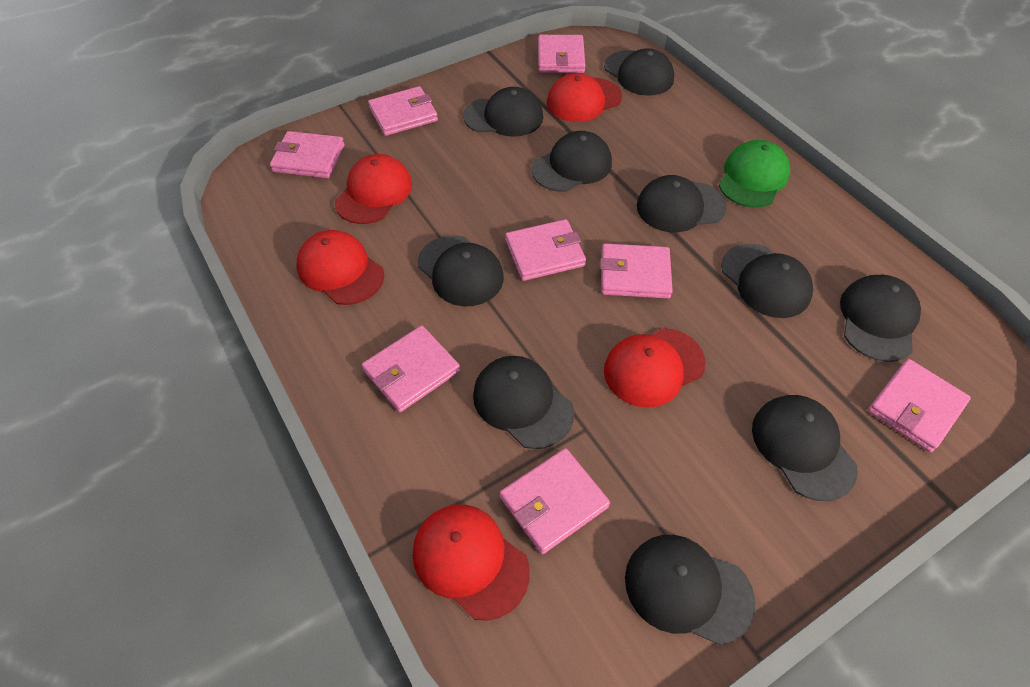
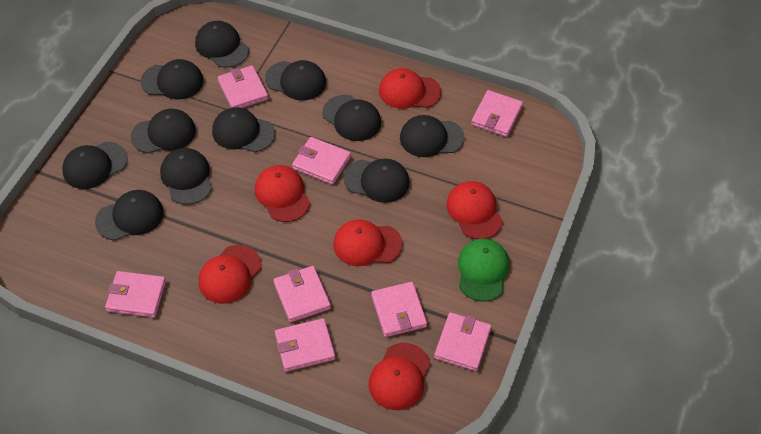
black cap: [418,235,504,306] [463,87,543,137] [473,356,574,449] [532,131,612,192] [604,48,674,96] [625,535,755,646] [637,175,727,232] [721,244,813,318] [752,395,858,501] [840,275,921,362] = 10 -> [62,142,128,189] [95,190,163,240] [131,109,196,154] [141,59,203,100] [160,148,212,205] [195,21,249,68] [212,107,275,152] [265,60,326,101] [322,95,381,141] [344,159,410,203] [400,115,464,157] = 11
red cap: [297,230,384,305] [335,154,412,224] [413,504,530,621] [547,73,622,122] [604,328,705,408] = 5 -> [199,245,262,304] [255,165,310,222] [333,219,403,266] [369,343,431,410] [379,68,441,109] [446,181,503,239] = 6

